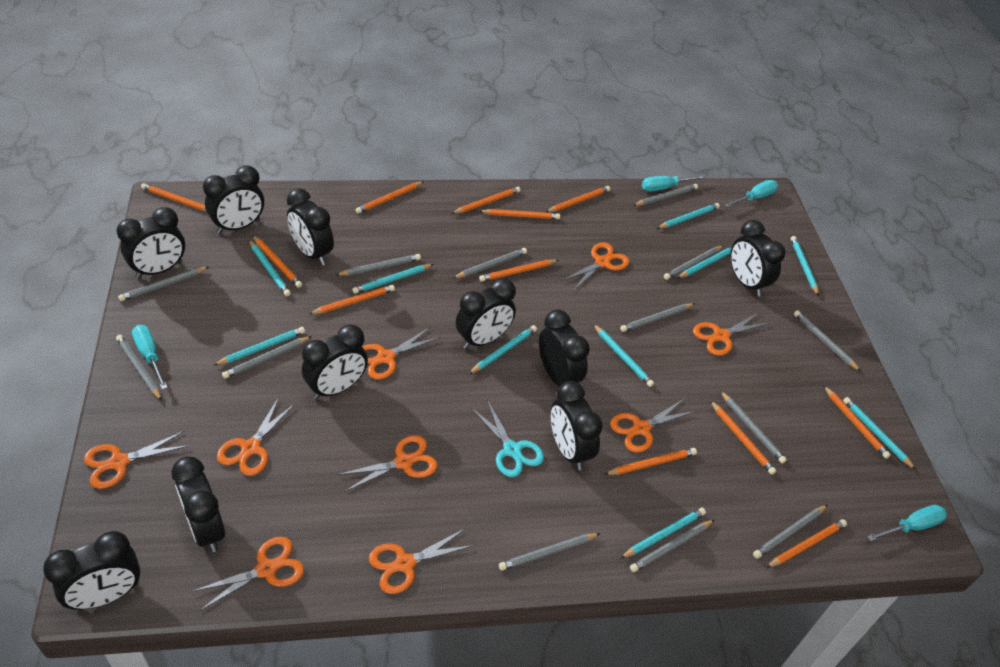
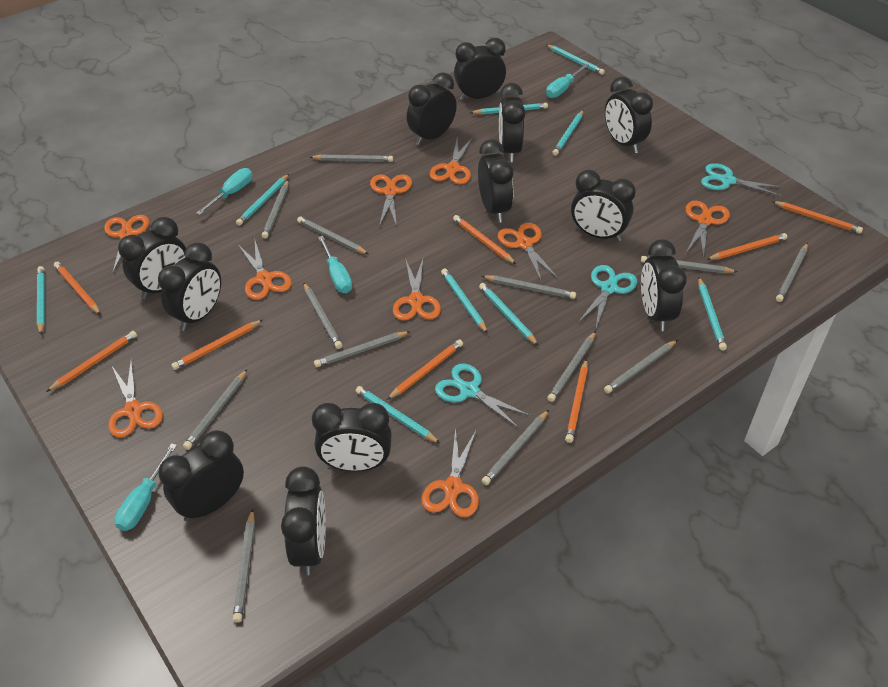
black clock: [43,531,140,610] [117,207,185,278] [171,456,225,552] [203,166,264,234] [287,188,334,266] [302,324,368,399] [456,278,516,349] [539,310,590,386] [551,381,603,470] [730,220,786,297] = 10 -> [118,217,186,299] [158,242,221,331] [158,430,244,522] [281,466,326,575] [312,403,392,472] [407,72,457,145] [454,38,506,101] [478,139,513,223] [499,83,525,162] [571,170,636,242] [605,77,653,153] [641,239,687,331] = 12
orange pencil: [141,183,206,211] [253,235,302,288] [309,285,395,314] [356,181,424,214] [451,187,520,214] [479,209,560,219] [479,260,559,282] [546,186,610,212] [604,448,697,475] [710,400,776,475] [766,519,847,568] [823,385,891,459] = 12 -> [46,331,137,392] [54,262,101,315] [171,320,263,370] [387,339,463,400] [453,215,516,264] [565,359,588,443] [706,233,787,260] [772,201,863,234] = 8
turquoise pencil: [214,327,305,365] [249,240,291,296] [352,264,434,294] [469,325,537,374] [593,324,654,387] [620,508,706,559] [656,203,720,229] [677,246,732,278] [791,236,819,296] [843,397,916,470] = 10 -> [37,266,45,335] [236,174,289,226] [356,386,441,444] [441,269,488,334] [470,103,548,115] [479,283,539,346] [547,45,605,75] [552,110,584,156] [698,277,727,351] = 9
turquoise scissors: [471,400,544,477] = 1 -> [435,364,531,428] [578,265,637,328] [701,163,784,196] = 3

